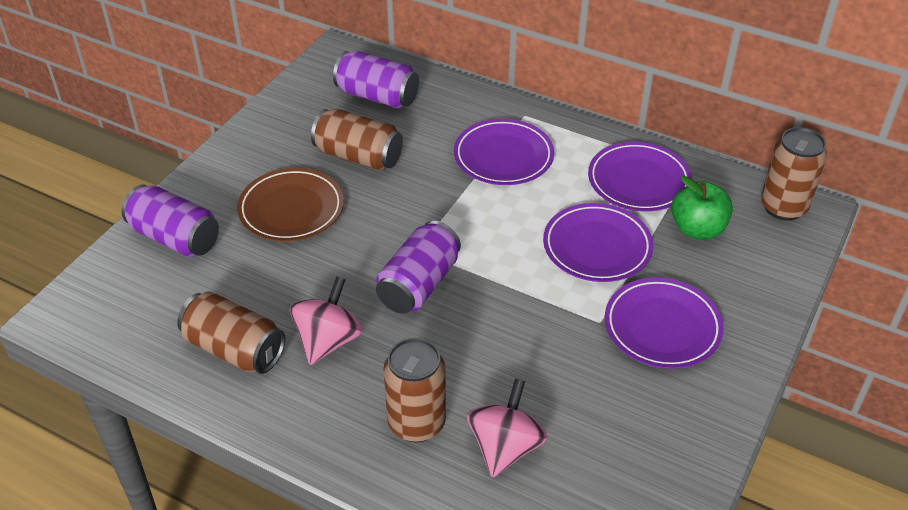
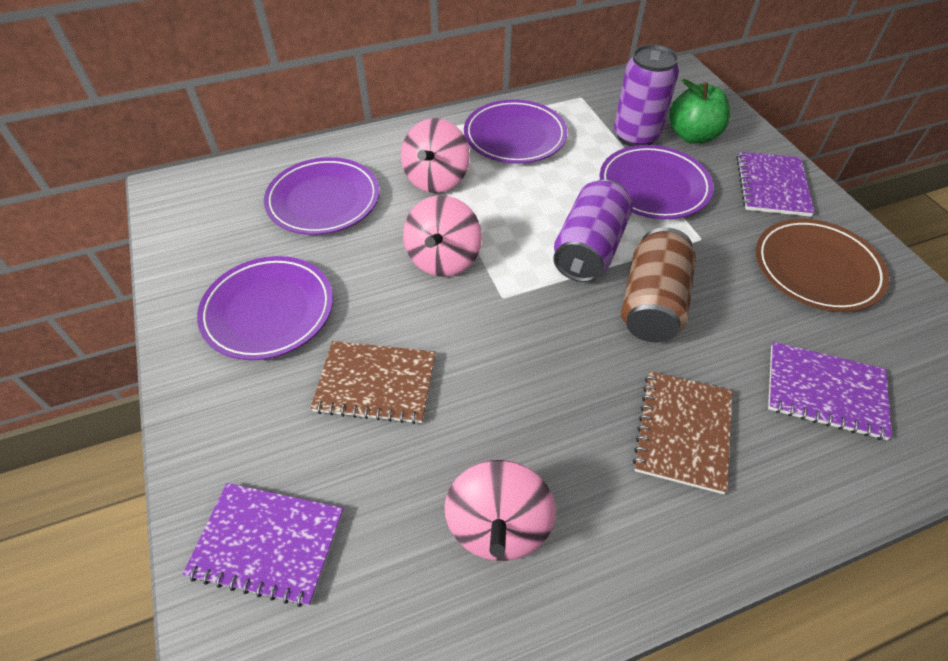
brown can: [177,291,285,374] [311,109,403,171] [383,338,446,442] [761,127,827,221] = 4 -> [621,227,696,342] = 1
brown notebook: none = 0 -> [311,341,436,424] [633,371,732,494] = 2
pink spinning top: [290,276,363,365] [467,379,547,478] = 2 -> [401,118,470,193] [403,195,482,277] [444,460,556,561] = 3
purple can: [122,185,219,257] [333,51,419,109] [376,221,461,314] = 3 -> [553,179,633,282] [614,44,679,147] = 2
purple notebook: none = 0 -> [183,483,344,607] [736,151,815,217] [768,342,892,440] = 3

